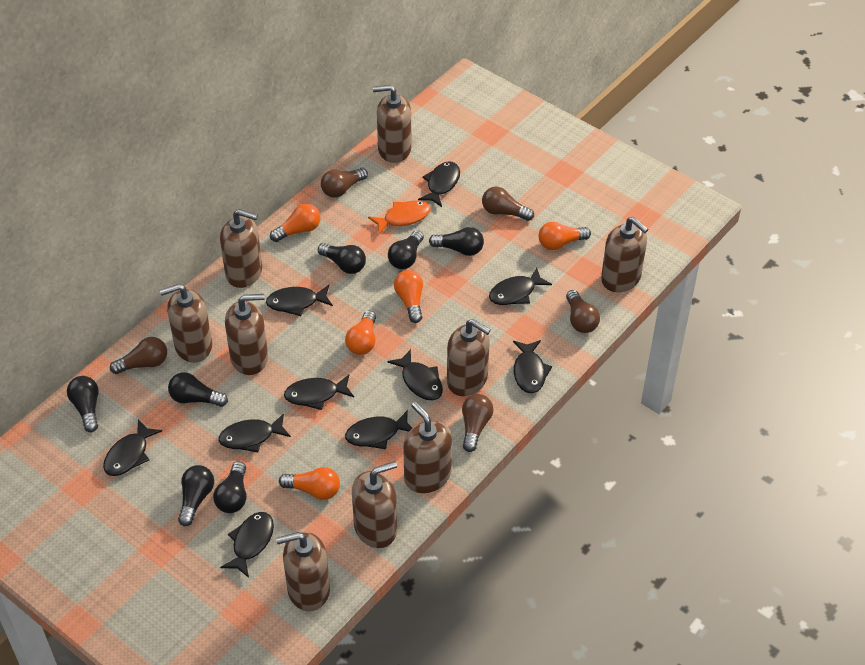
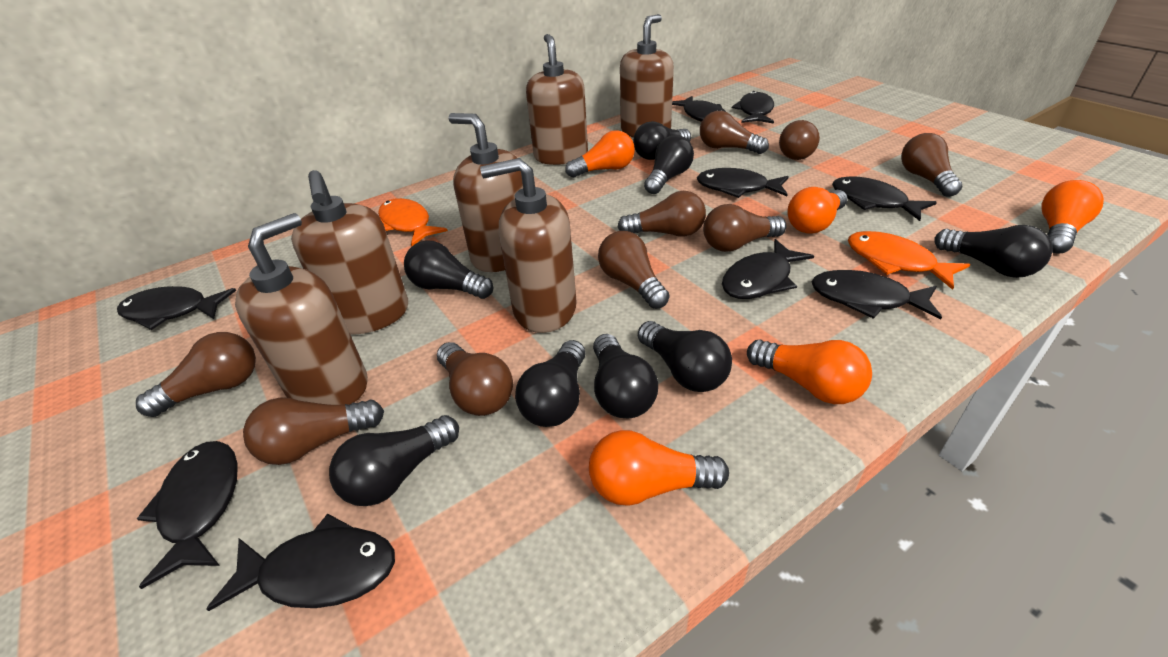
black fish: [103,419,162,476] [218,413,291,452] [220,512,274,578] [266,285,333,316] [284,375,354,410] [345,410,412,449] [387,349,443,400] [418,161,460,207] [489,268,552,305] [513,340,552,393] = 10 -> [117,286,236,330] [137,441,238,589] [207,514,395,611] [672,96,726,122] [697,168,789,198] [722,239,814,299] [732,91,774,124] [812,270,942,320] [832,176,937,221] = 9
black light bulb: [67,376,99,432] [168,372,228,407] [178,465,214,526] [213,461,246,513] [318,243,366,274] [388,230,424,269] [429,227,484,256] = 7 -> [329,415,459,506] [404,241,493,299] [515,340,586,427] [593,334,658,419] [633,121,691,160] [638,321,732,392] [644,135,694,194] [934,225,1053,278] = 8
brown light bulb: [110,337,167,374] [321,168,368,198] [462,394,493,452] [482,187,534,221] [566,290,600,333] = 5 -> [136,332,256,417] [243,398,384,465] [437,342,513,416] [598,231,669,309] [618,191,706,237] [700,111,769,154] [703,204,786,252] [779,120,820,160] [901,133,963,197] = 9
brown soap dispenser: [159,284,212,363] [220,209,262,288] [225,294,268,375] [276,532,330,611] [352,461,397,548] [373,85,411,163] [403,402,452,493] [447,319,491,396] [601,217,648,292] = 9 -> [235,213,368,405] [291,170,408,334] [448,113,523,272] [480,158,577,333] [526,34,588,165] [620,14,674,138] = 6
orange fish: [368,200,431,235] = 1 -> [378,198,448,246] [848,231,970,290] = 2

